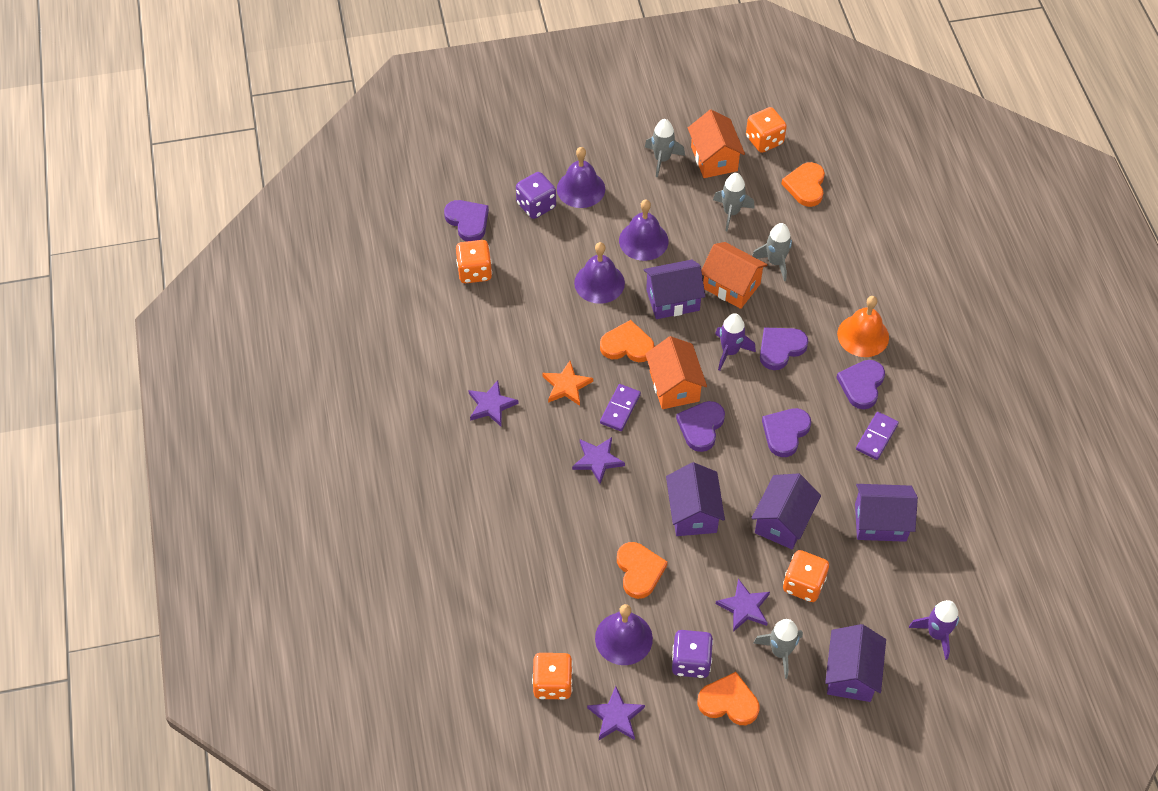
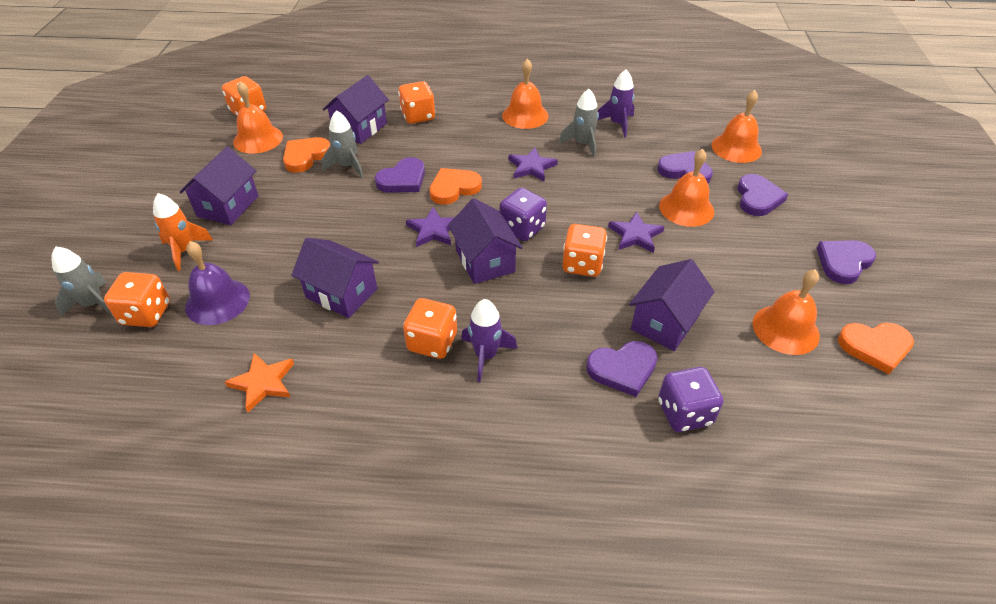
grey rocket: [645,119,685,177] [713,173,755,231] [752,223,792,281] [754,619,803,679] = 4 -> [52,246,113,316] [322,110,364,178] [559,89,599,157] = 3
orange bell: [837,296,889,357] = 1 -> [233,81,283,154] [502,59,549,129] [659,149,714,227] [711,90,762,163] [753,269,820,355] = 5
orange dice: [456,240,492,283] [532,653,573,700] [746,107,787,153] [783,550,829,602] = 4 -> [104,272,170,327] [222,76,266,116] [398,81,435,124] [403,298,457,359] [562,224,607,277] = 5
orange heart: [600,320,654,362] [617,542,667,599] [697,672,759,725] [781,162,825,207] = 4 -> [283,137,330,173] [429,168,482,205] [838,323,914,374] = 3
orange house: [645,336,707,409] [688,110,745,178] [701,242,768,309] = 3 -> none = 0
orange rocket: none = 0 -> [153,193,214,271] = 1
purple bell: [557,147,605,208] [574,242,625,304] [595,604,653,665] [619,199,669,261] = 4 -> [185,241,250,325] = 1
purple domino: [600,384,641,431] [856,412,899,460] = 2 -> none = 0
purple star: [468,380,519,426] [572,437,625,484] [587,686,645,740] [716,579,770,632] = 4 -> [406,207,455,247] [509,148,558,182] [608,211,664,253] = 3

